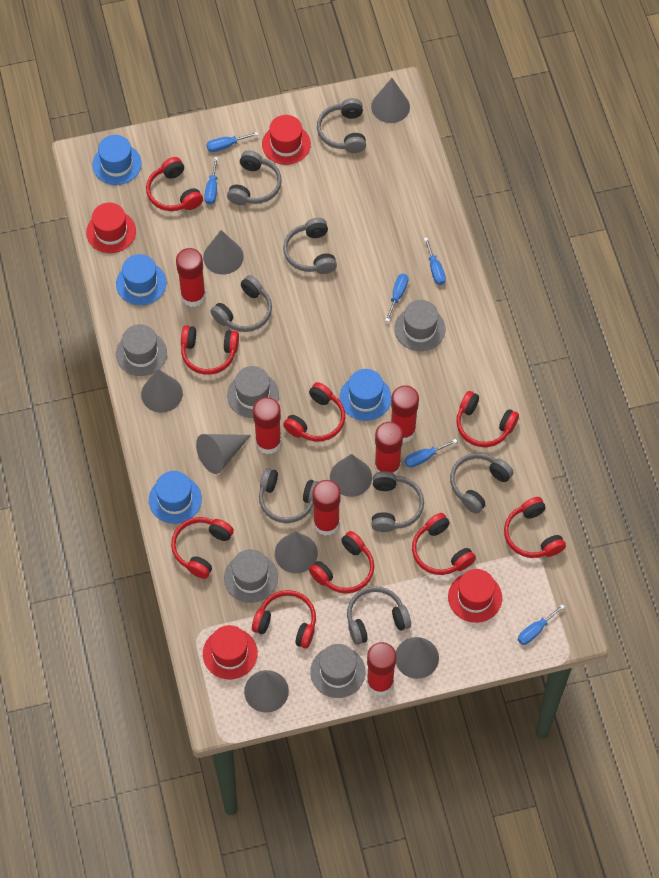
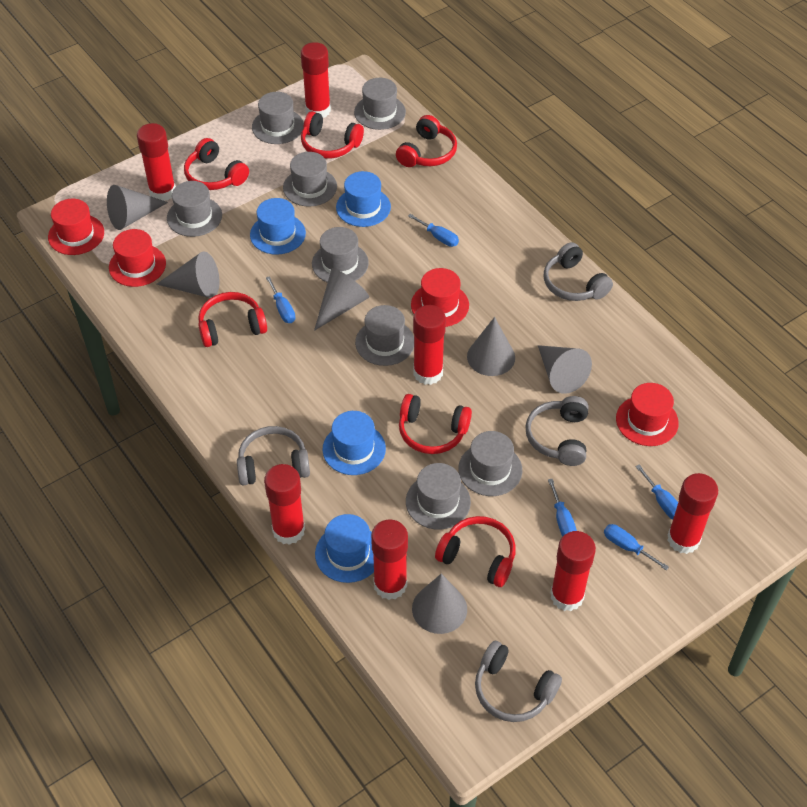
blue screwdriver: [204,157,218,205] [206,132,259,152] [385,274,408,322] [404,439,458,468] [424,237,446,285] [518,604,565,645] = 6 -> [266,276,296,323] [408,214,459,247] [548,479,577,537] [604,524,669,570] [636,465,678,520] = 5
grey cone: [141,369,183,413] [196,434,251,474] [203,230,244,275] [244,670,289,713] [275,531,318,573] [330,454,372,497] [371,78,410,123] [396,637,439,679] = 8 -> [107,185,168,230] [156,251,220,298] [314,268,369,331] [412,574,467,634] [467,317,515,376] [538,345,592,394] = 6
grey hat: [116,324,167,376] [224,549,278,603] [227,366,279,418] [310,644,365,698] [395,300,445,351] = 5 -> [167,181,222,237] [252,92,304,144] [283,152,337,206] [312,227,369,283] [354,78,406,130] [355,305,414,366] [406,463,471,530] [458,431,522,496] = 8
grey headphones: [210,275,272,332] [227,150,282,205] [259,468,318,523] [283,218,337,274] [317,98,366,153] [347,586,411,645] [371,471,424,532] [450,453,514,514] = 8 -> [237,426,310,486] [475,641,562,722] [525,396,588,466] [544,242,613,301] = 4
red glue stick: [176,248,206,307] [253,397,281,454] [312,480,341,536] [367,642,396,696] [374,422,403,475] [391,385,419,443] = 6 -> [137,123,175,201] [264,464,305,545] [301,42,331,118] [371,520,408,600] [413,305,446,385] [550,531,596,611] [667,473,718,554] = 7
red headphones: [146,157,203,211] [171,517,234,579] [181,325,239,375] [252,590,316,649] [283,382,345,442] [309,531,374,593] [412,513,476,575] [456,391,519,447] [504,497,566,558] = 9 -> [184,138,249,190] [198,292,267,347] [301,111,364,159] [396,115,457,167] [399,394,472,454] [435,516,516,587] = 6

